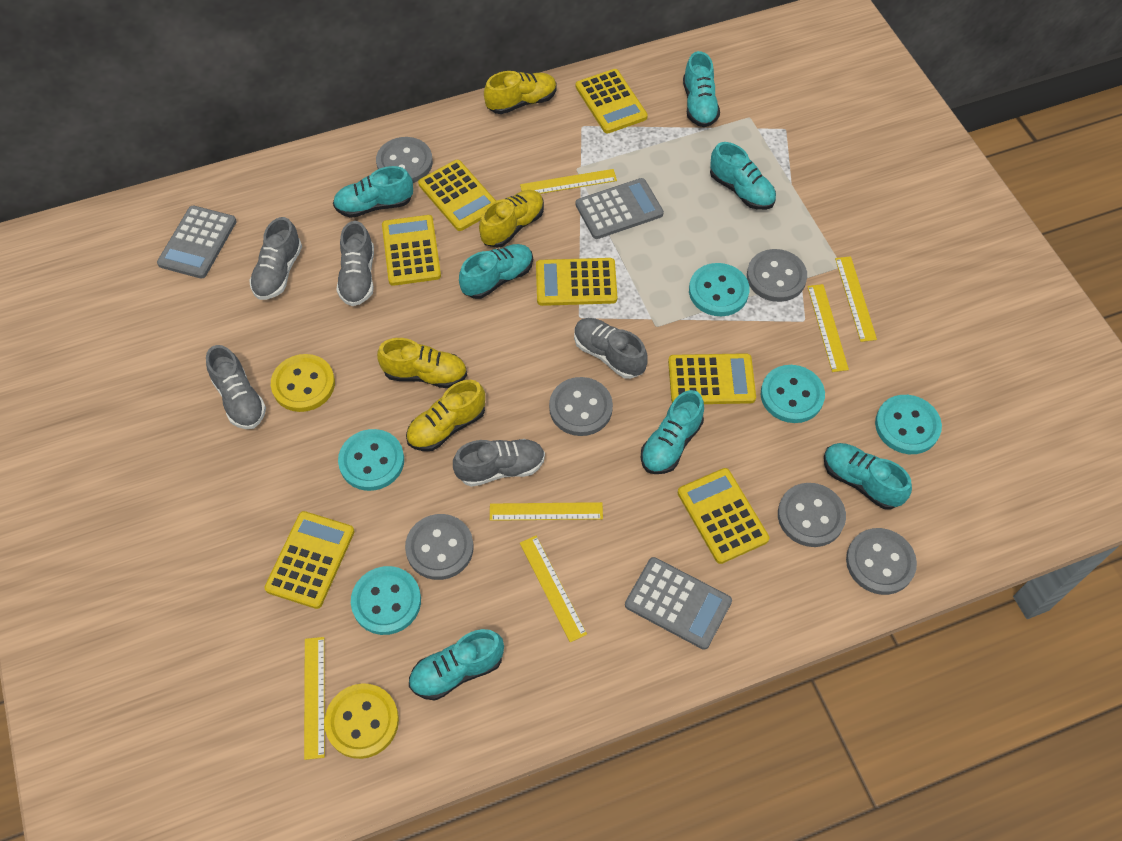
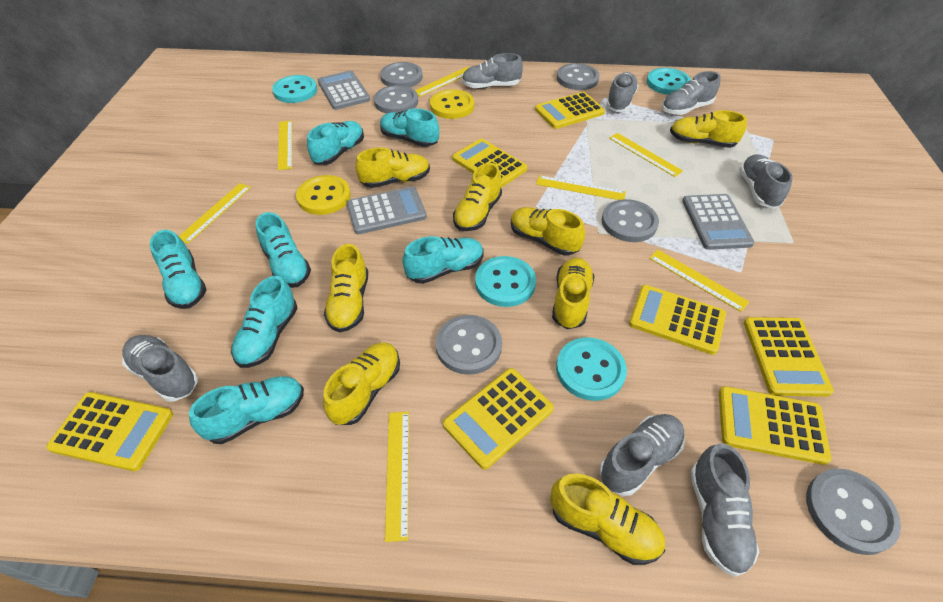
grey shoe: [206,345,266,429] [249,217,302,300] [337,221,374,306] [453,439,545,487] [574,318,648,379] = 5 -> [122,335,198,401] [462,53,523,89] [599,414,685,496] [606,72,639,112] [661,71,721,115] [690,443,759,577] [739,154,792,209] = 7
turquoise button: [338,429,404,491] [351,566,421,635] [689,263,749,316] [761,365,825,423] [875,395,942,454] = 5 -> [272,75,317,103] [475,256,536,307] [556,337,627,401] [647,68,691,95] = 4
yellow ruler: [304,637,325,760] [490,502,603,521] [520,169,617,194] [520,536,587,642] [807,284,849,372] [835,256,877,342] = 6 -> [178,183,251,244] [278,120,292,170] [385,412,409,542] [415,67,468,97] [536,175,626,200] [609,133,683,177] [649,250,749,312] = 7
yellow shoe: [377,338,467,388] [406,380,485,451] [479,190,544,248] [484,71,557,114] = 4 -> [323,342,400,425] [324,244,368,333] [356,148,430,188] [453,163,502,231] [511,207,585,255] [550,473,665,565] [552,258,595,329] [670,110,747,148] = 8

